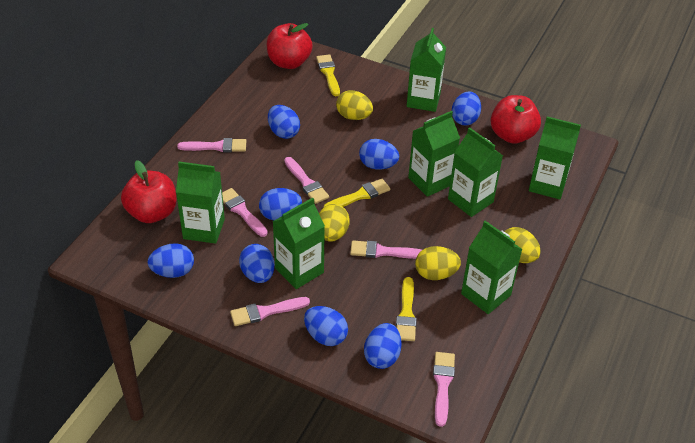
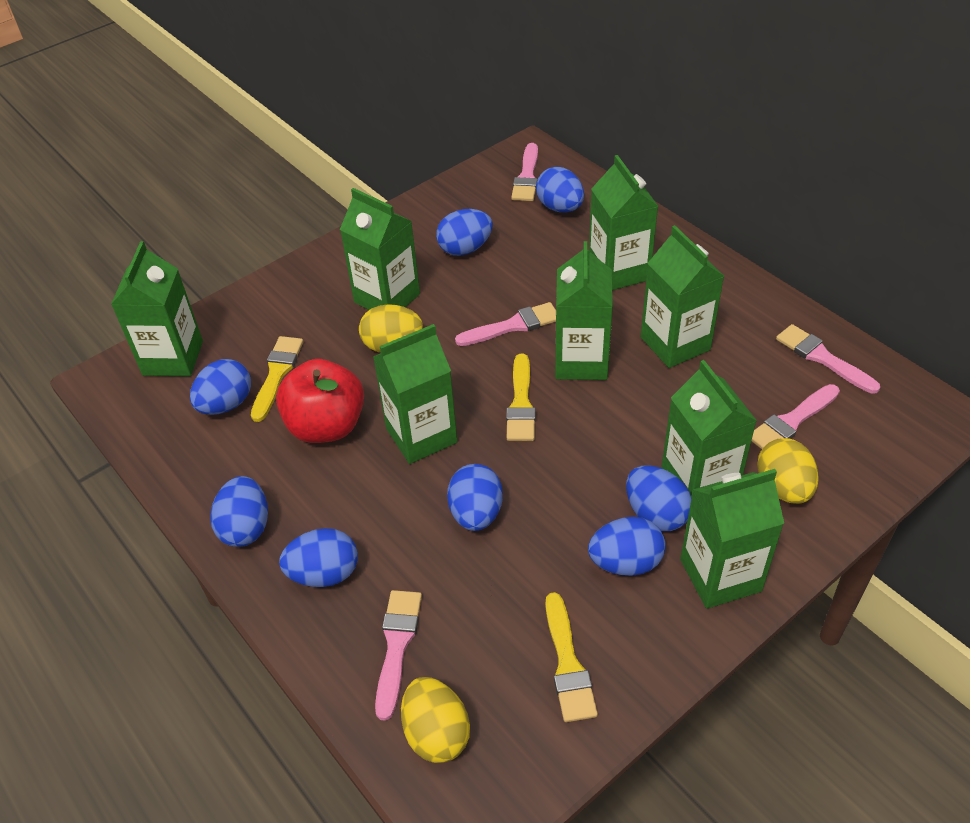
green carton: [176,162,225,244] [272,198,325,289] [407,28,446,112] [408,111,460,197] [448,127,503,217] [461,221,522,314] [529,117,581,199] = 7 -> [111,241,203,376] [340,188,420,310] [373,324,457,464] [555,241,613,380] [589,155,658,290] [641,225,724,368] [661,360,757,498] [680,469,784,609] = 8
pink brush: [177,138,246,152] [222,188,268,237] [230,297,310,326] [284,157,329,204] [350,240,422,259] [433,352,455,427] = 6 -> [375,590,422,721] [455,302,556,346] [511,143,538,201] [752,384,840,449] [776,324,880,394] = 5
red apple: [121,160,176,223] [267,23,313,69] [491,95,541,144] = 3 -> [276,359,364,443] = 1
yellow egg: [319,204,350,242] [336,90,373,120] [415,246,461,280] [504,227,541,263] = 4 -> [359,304,423,352] [401,677,470,763] [757,438,819,504] = 3

